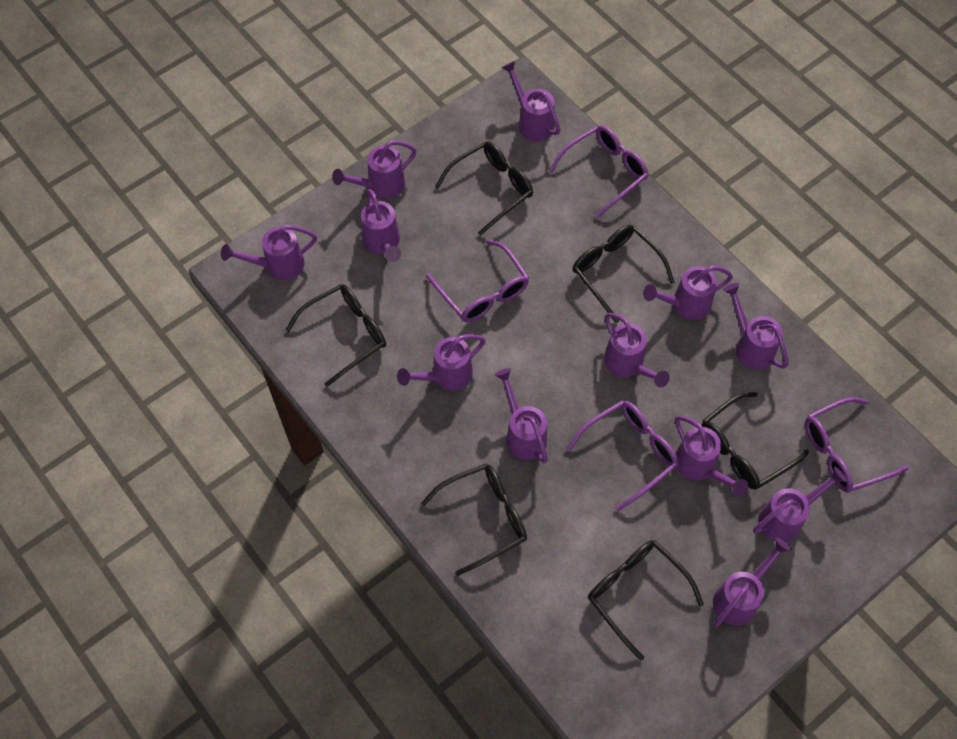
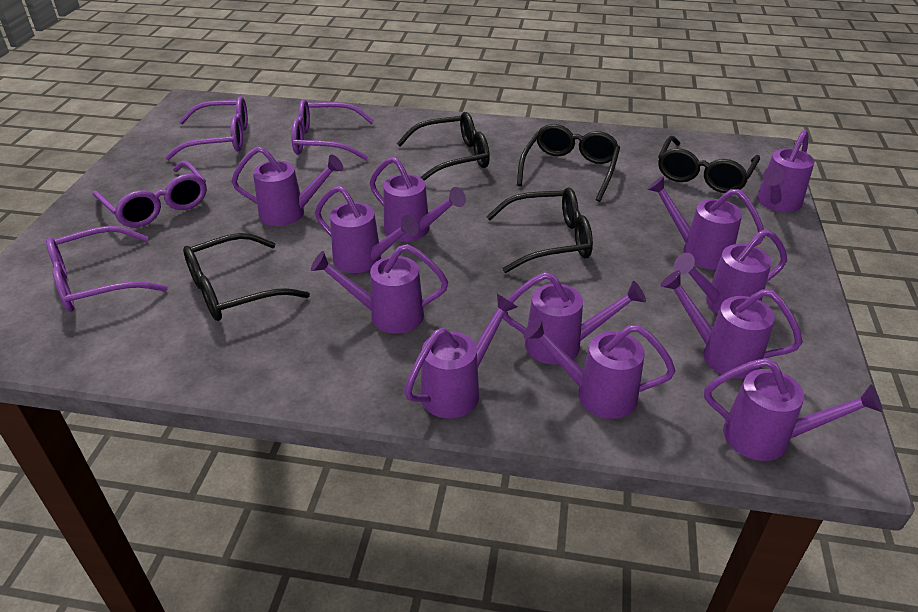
black glasses: [285,284,386,387] [421,464,527,576] [435,141,533,236] [573,225,675,323] [588,540,704,661] [702,392,809,490] = 6 -> [183,233,310,321] [396,112,490,181] [486,187,593,273] [517,124,620,202] [658,136,760,193] = 5

